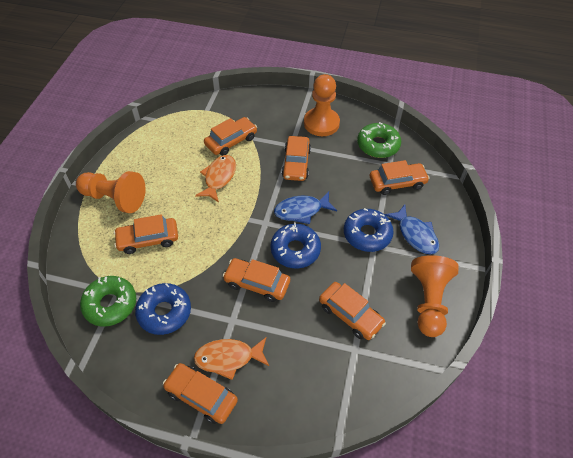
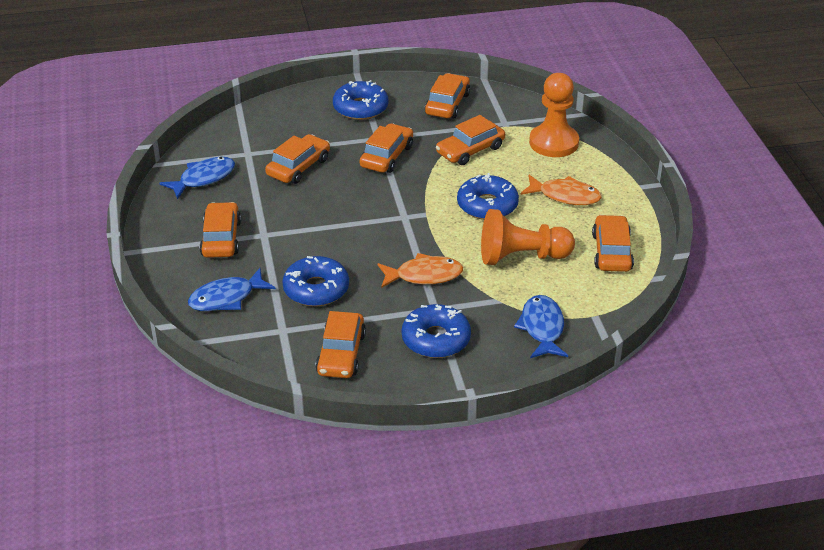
blue donut: [135,283,191,335] [271,222,321,268] [344,208,394,252] = 3 -> [282,256,349,306] [333,80,388,120] [402,304,471,358] [457,173,519,220] = 4
blue fish: [274,192,337,224] [385,205,439,254] = 2 -> [159,157,235,199] [188,268,276,311] [514,295,568,358] = 3
green donut: [80,276,136,327] [357,122,401,158] = 2 -> none = 0
orange pawn: [76,171,146,213] [304,74,340,136] [411,255,458,337] = 3 -> [481,209,575,265] [529,73,579,157] = 2

